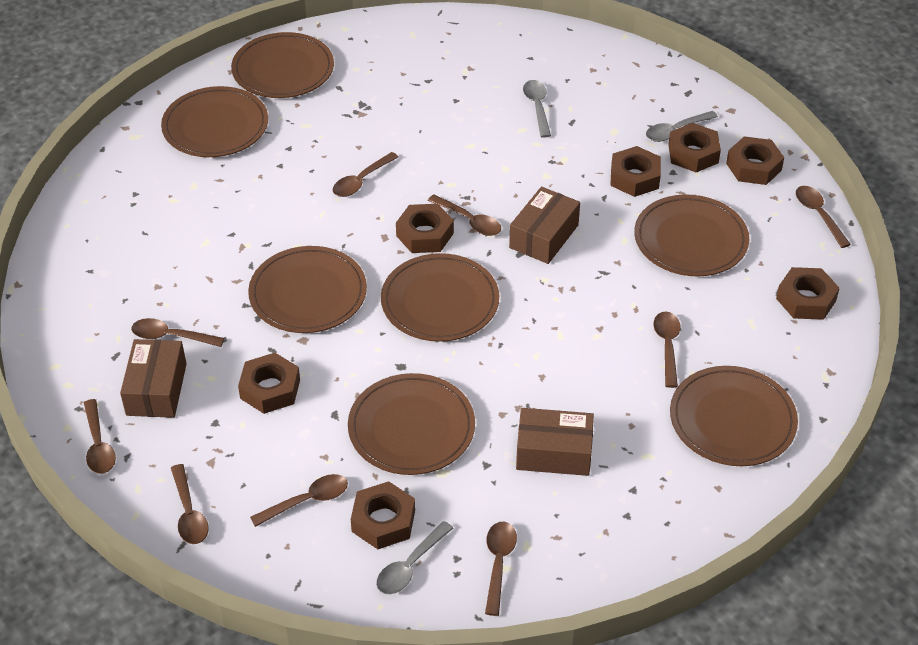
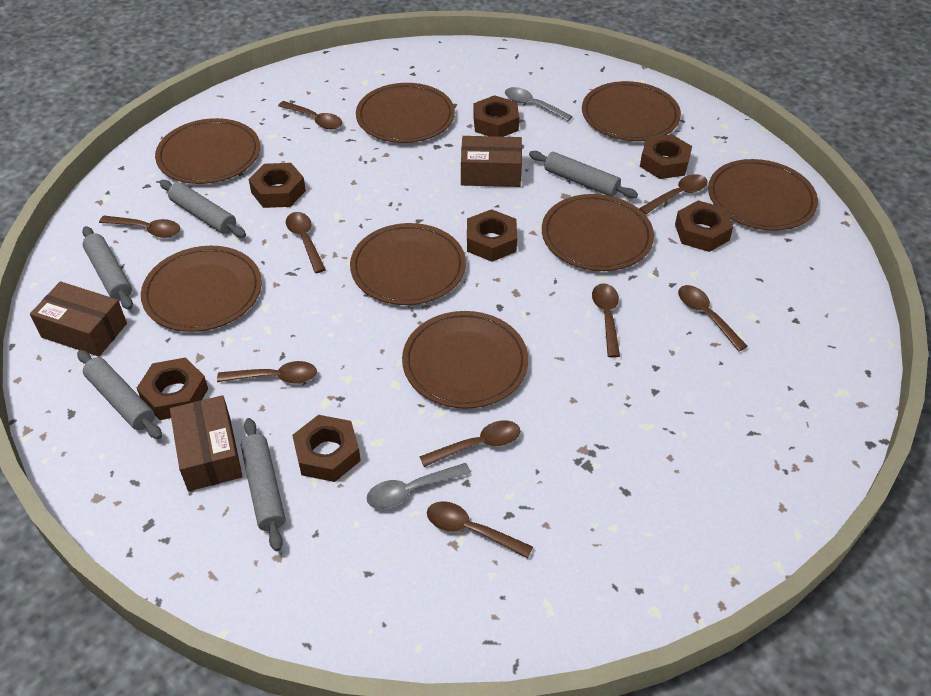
brown plate: [161,86,268,157] [231,32,334,98] [248,246,367,333] [348,373,475,475] [381,253,499,342] [634,194,749,277] [670,366,798,466] = 7 -> [141,246,262,332] [155,118,260,184] [350,223,466,305] [356,83,455,143] [402,311,528,409] [542,194,654,271] [582,81,681,141] [708,159,818,231] = 8
grey rolling pin: none = 0 -> [77,350,162,439] [82,226,133,310] [159,180,246,238] [241,418,285,551] [529,151,638,198] = 5
grey spoon: [376,521,453,594] [523,80,551,138] [646,111,718,142] = 3 -> [367,463,471,509] [505,87,573,121] = 2

